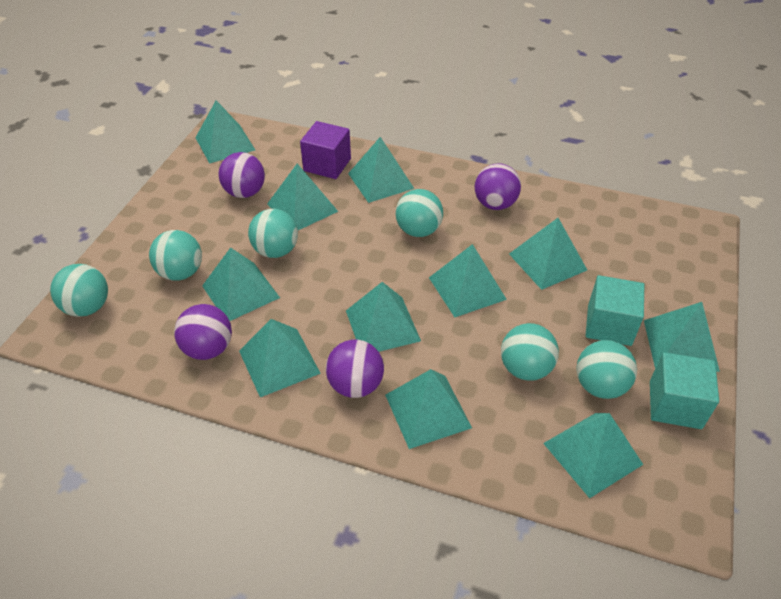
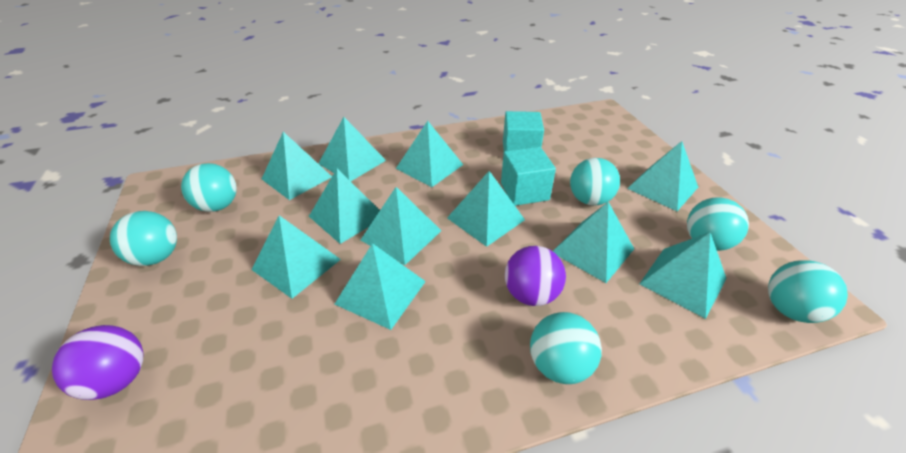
purple ball: [174,304,232,360] [218,152,265,198] [326,340,384,398] [475,163,521,210] = 4 -> [52,325,144,400] [505,246,566,306] = 2
purple cube: [300,121,351,179] = 1 -> none = 0

